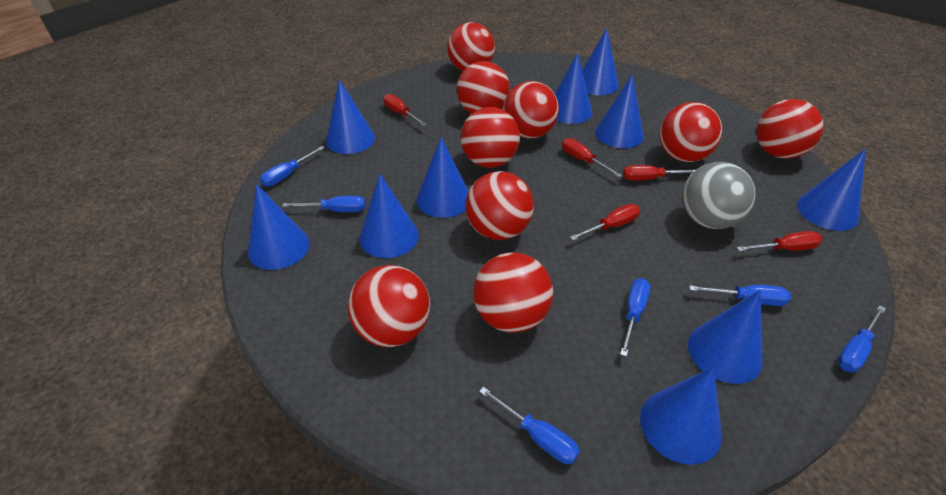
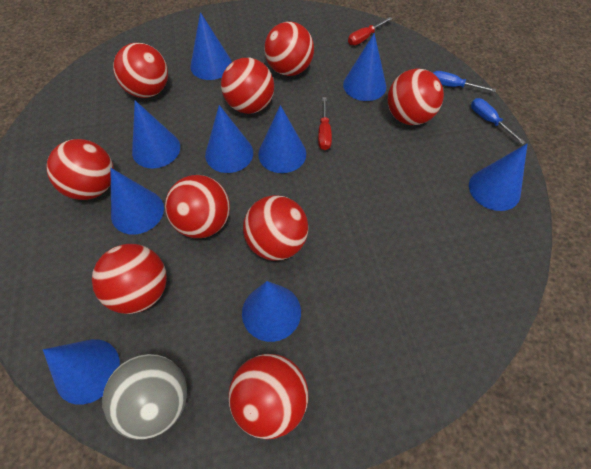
blue cone: [248,184,310,270] [326,79,375,154] [360,174,419,258] [417,137,469,218] [555,53,592,124] [582,28,619,95] [595,74,644,148] [640,367,722,465] [688,290,763,384] [797,149,866,231] = 10 -> [43,339,120,405] [111,168,164,235] [132,100,180,169] [190,12,232,80] [205,105,253,173] [242,281,301,342] [258,105,306,173] [343,33,386,101] [469,144,527,211] = 9
blue screwdriver: [260,146,325,186] [282,196,366,212] [479,387,580,464] [620,278,651,357] [689,285,791,306] [837,305,886,372] = 6 -> [433,71,496,92] [471,98,525,144] = 2
red screwdriver: [383,94,427,126] [562,138,622,178] [570,204,640,241] [623,165,697,181] [737,231,822,251] = 5 -> [318,97,332,150] [348,17,392,45] = 2

